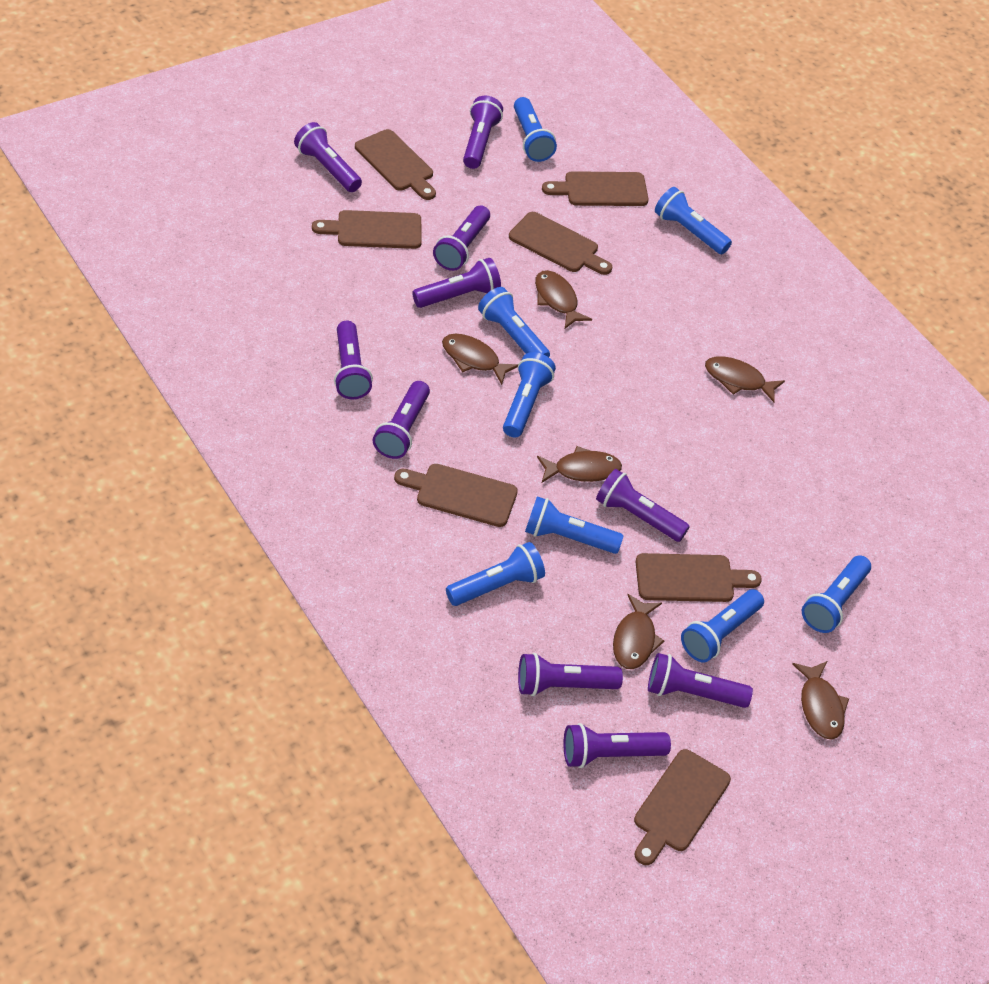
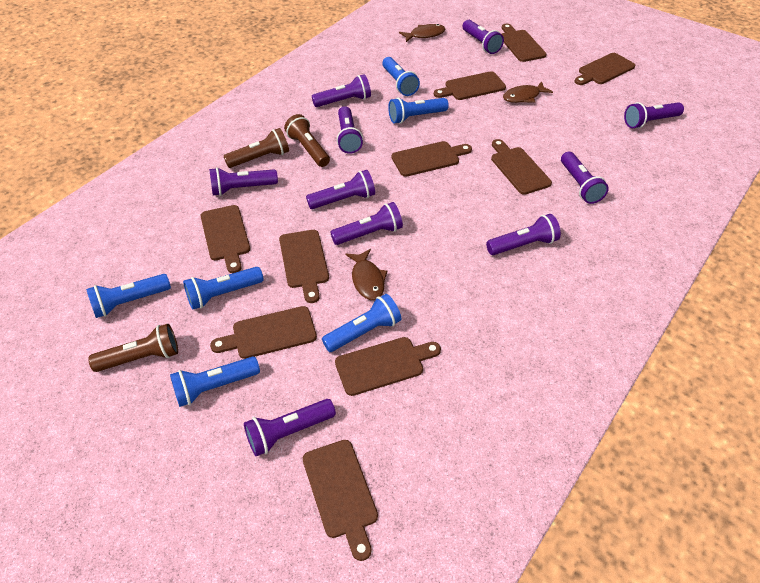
blue flashlight: [446,542,545,606] [478,287,550,357] [503,352,556,437] [514,97,557,162] [525,496,624,554] [655,187,732,254] [681,589,764,662] [802,555,871,633] = 8 -> [86,274,171,318] [170,356,260,407] [183,267,264,310] [322,294,401,352] [382,57,420,96] [388,98,449,124] = 6
brown cutting board: [312,210,422,249] [355,129,436,200] [394,464,518,527] [509,212,612,275] [542,171,648,206] [634,749,731,865] [636,553,762,602] = 7 -> [201,205,250,273] [210,306,317,359] [279,230,329,303] [303,440,378,561] [335,337,441,396] [391,141,472,177] [434,71,506,100] [491,139,552,195] [502,24,546,62] [574,53,635,85] = 10
brown fish: [442,334,518,385] [535,270,592,329] [537,446,622,483] [613,594,664,669] [705,356,785,402] [792,661,849,740] = 6 -> [346,249,387,300] [399,24,445,42] [503,81,553,103] = 3
brown flashlight: none = 0 -> [88,324,178,372] [224,128,289,168] [284,114,330,167] = 3

